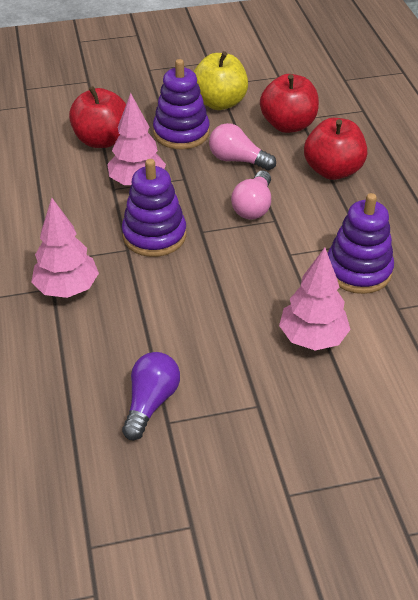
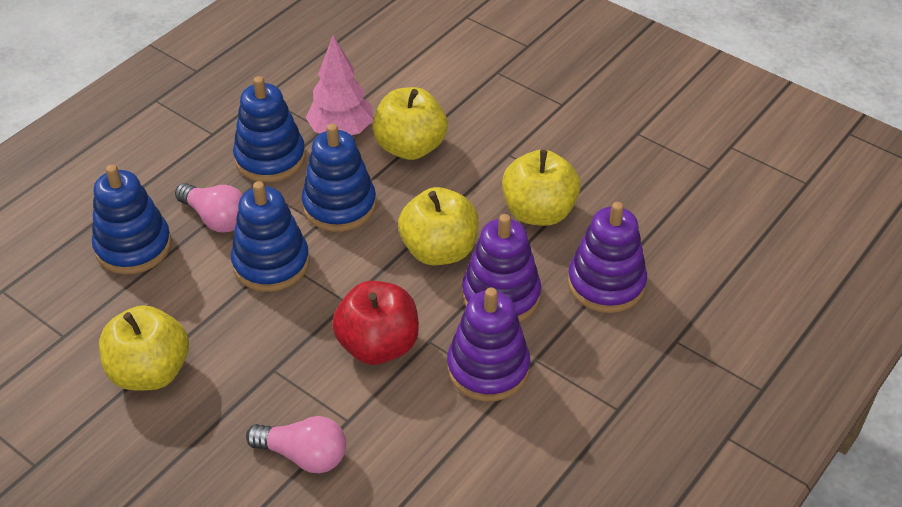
blue stacking toy: none = 0 -> [92,164,172,274] [231,181,310,292] [233,76,306,182] [302,124,376,232] = 4
pink tree: [31,198,99,298] [107,93,166,185] [279,247,351,351] = 3 -> [306,35,373,135] = 1
purple light bulb: [122,352,180,440] = 1 -> none = 0
red apple: [69,86,126,148] [260,74,319,133] [304,118,367,180] = 3 -> [332,281,419,365] = 1
yellow apple: [194,51,248,110] = 1 -> [99,305,189,391] [373,87,447,160] [398,187,478,265] [502,150,581,226] = 4

